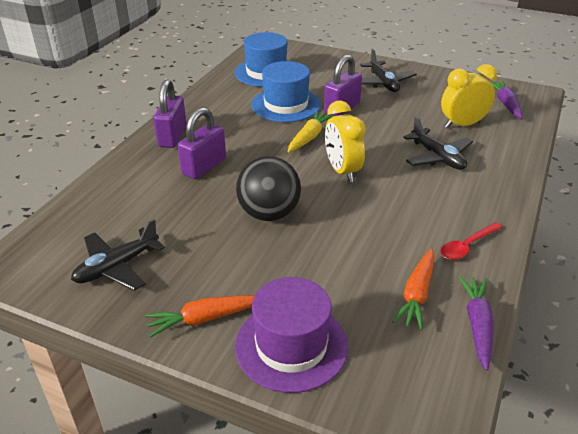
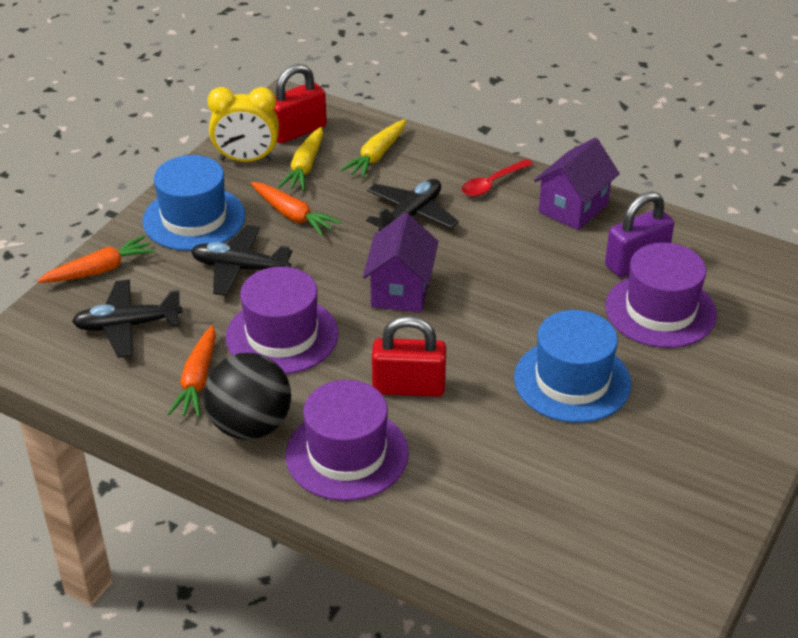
orange carrot: [145,295,255,337] [392,248,435,330] = 2 -> [37,235,155,283] [168,325,216,417] [251,182,341,236] = 3
purple carrot: [458,276,494,371] [491,80,522,119] = 2 -> none = 0
purple hat: [235,277,348,393] = 1 -> [225,267,338,374] [286,380,409,501] [605,243,717,348] = 3
purple house: none = 0 -> [363,213,438,312] [534,138,620,230] = 2
purple padlock: [153,80,186,148] [178,107,226,179] [324,55,362,116] = 3 -> [605,191,674,277] = 1
red padlock: none = 0 -> [274,64,327,144] [372,316,446,397] = 2
yellow carrot: [287,111,335,153] = 1 -> [278,126,323,191] [341,119,406,178] = 2
yellow clock: [325,101,366,182] [441,64,497,129] = 2 -> [207,87,279,162] = 1

